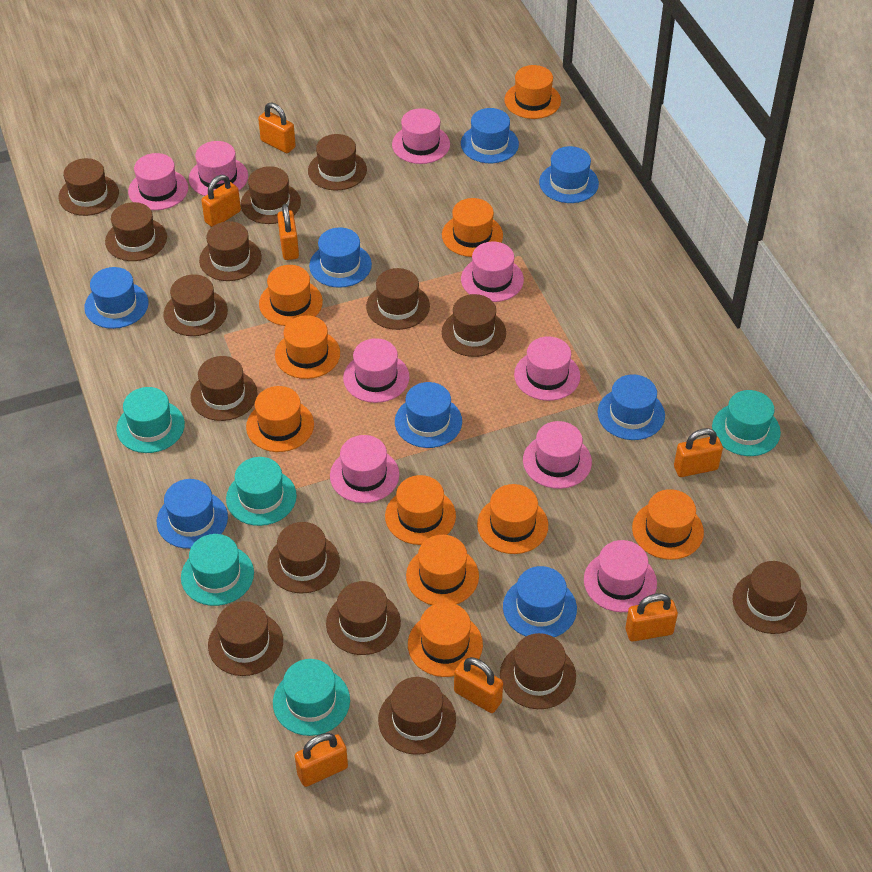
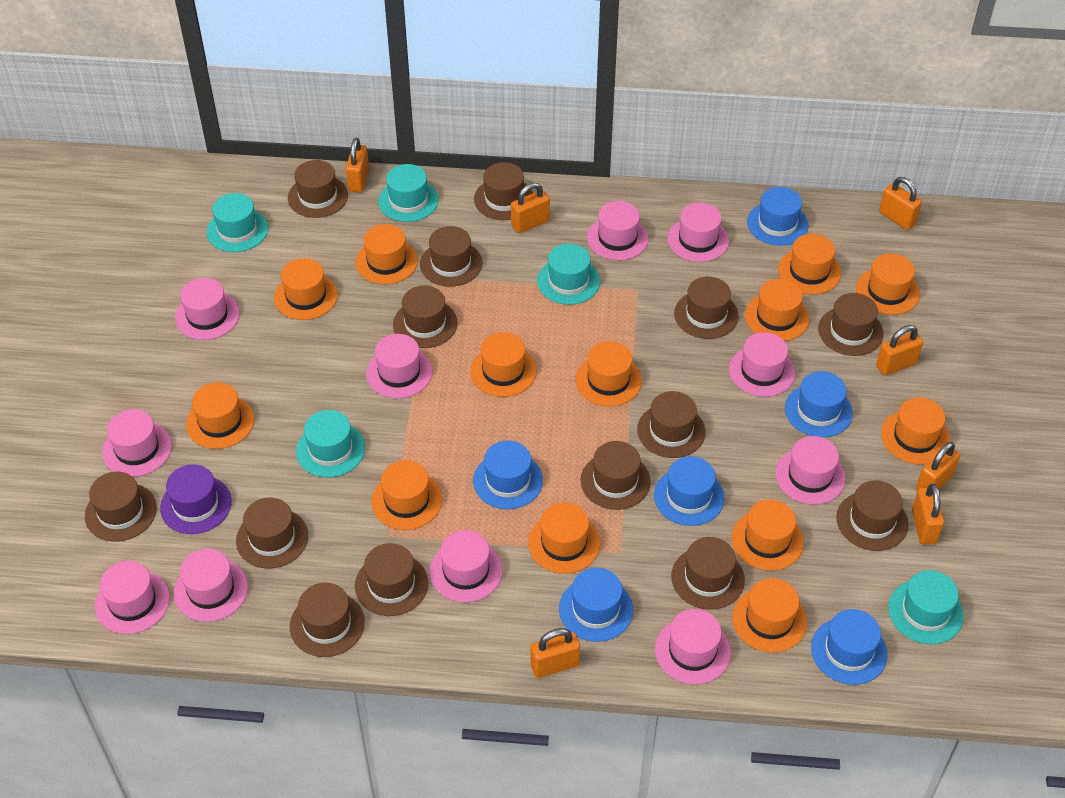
blue hat: [84,267,149,329] [157,479,228,549] [309,227,372,288] [395,382,462,448] [461,108,519,163] [503,566,577,637] [539,146,599,203] [597,374,665,440] = 8 -> [473,441,543,509] [559,568,633,642] [654,456,724,526] [747,187,808,246] [785,371,853,437] [811,609,888,685] = 6
brown hat: [58,158,119,216] [105,202,167,261] [164,274,228,336] [190,356,257,421] [199,221,262,281] [208,601,283,676] [241,166,301,224] [267,522,340,594] [308,134,367,191] [326,581,401,655] [366,268,430,330] [378,677,456,755] [442,294,506,357] [500,633,576,709] [733,561,807,634] = 15 -> [85,472,157,542] [236,497,308,569] [288,160,348,218] [290,583,365,657] [355,543,428,616] [393,286,458,348] [420,226,482,287] [474,162,533,220] [580,441,651,510] [637,391,706,458] [671,537,745,610] [674,277,739,339] [818,293,884,356] [836,480,909,551] = 14
orange hat: [246,386,314,452] [259,265,323,326] [275,315,340,379] [385,475,456,545] [406,535,479,605] [408,602,483,677] [442,198,503,257] [477,484,548,554] [504,65,561,119] [632,489,704,560] = 10 -> [186,382,254,449] [274,258,338,320] [355,224,418,284] [371,460,442,530] [470,332,536,397] [528,502,600,574] [575,341,642,406] [731,499,804,571] [732,578,807,653] [745,279,810,341] [778,234,841,294] [856,253,920,315] [881,397,950,465] = 13
pink hat: [128,153,188,210] [189,141,248,196] [330,435,399,503] [343,338,409,403] [392,108,450,164] [461,242,524,302] [514,336,580,401] [523,421,592,489] [584,540,657,612] = 9 -> [95,561,170,634] [102,409,172,477] [174,549,248,622] [175,278,240,340] [366,334,432,398] [429,530,503,602] [587,201,649,260] [655,609,731,685] [667,203,729,262] [729,332,795,397] [775,436,846,505] = 11
purple hat: none = 0 -> [160,464,232,534] = 1

